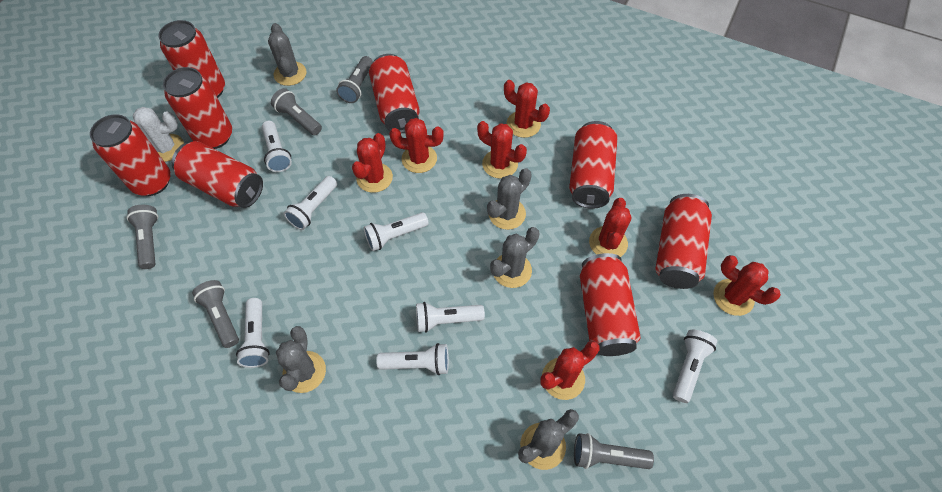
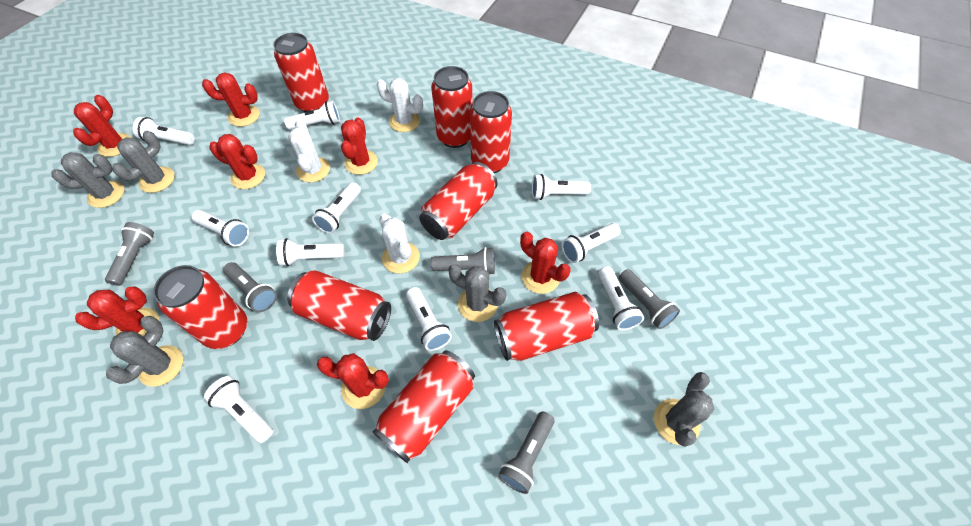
white cactus: [133,107,184,162] = 1 -> [288,119,330,182] [377,78,423,132] [379,213,420,274] = 3
white flashlight: [236,298,270,368] [262,121,292,172] [283,176,337,230] [364,212,429,251] [376,343,449,375] [416,302,485,333] [673,330,717,403] = 7 -> [133,117,195,145] [192,210,249,247] [204,376,273,443] [276,238,344,266] [284,101,340,130] [312,182,361,234] [406,287,452,351] [532,174,591,200] [562,223,620,263] [598,266,644,330] = 10

